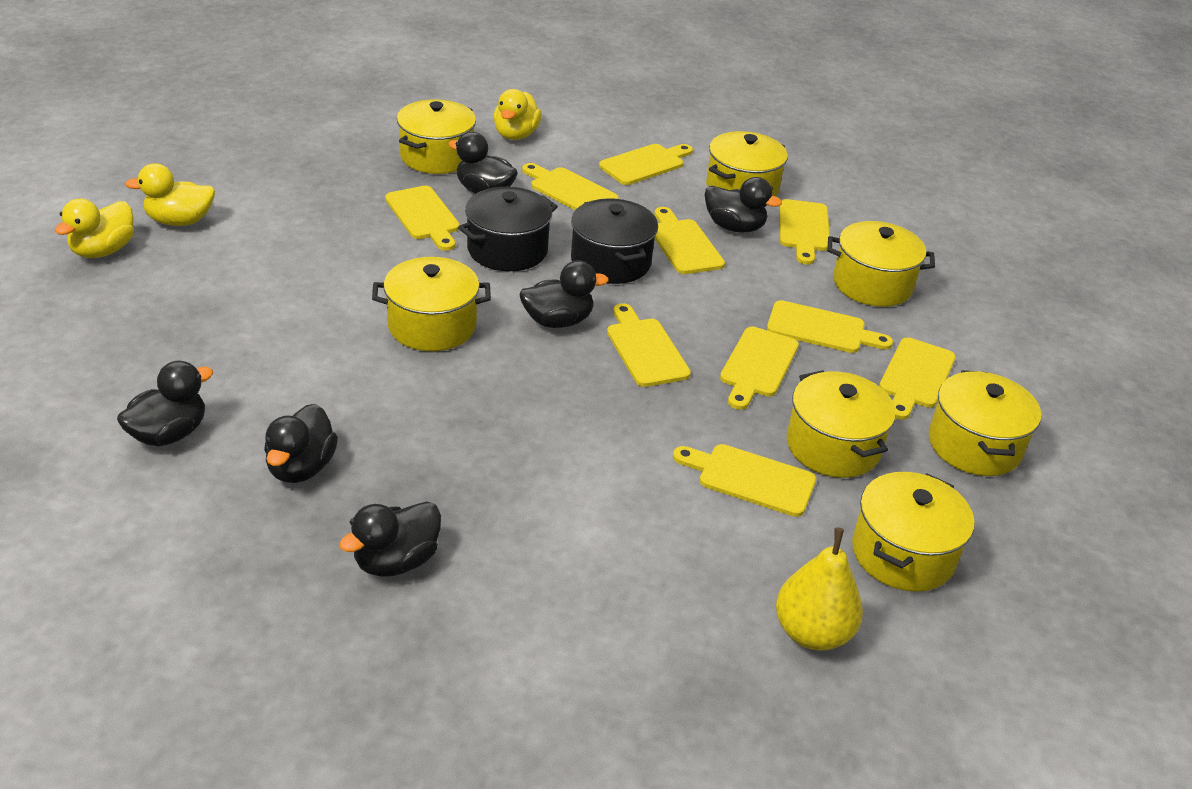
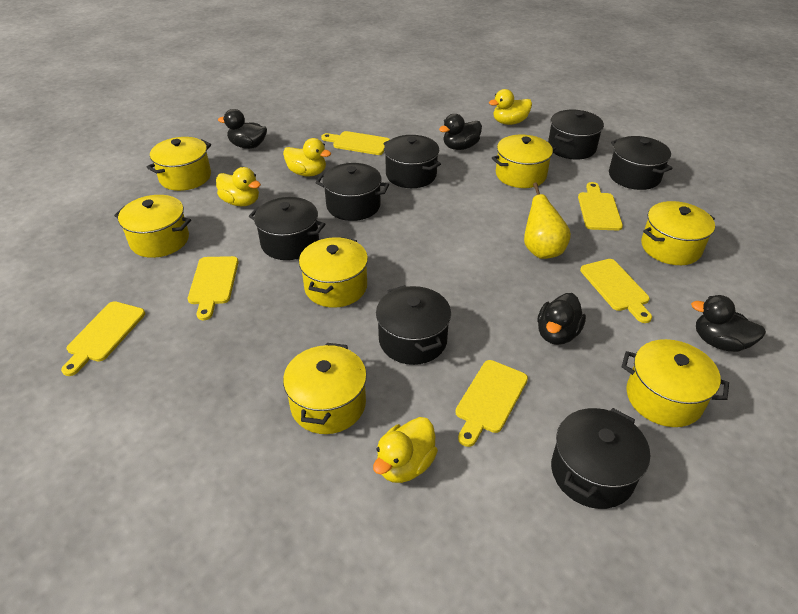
black duck: [117,361,213,446] [264,404,338,483] [339,501,441,577] [448,132,518,193] [520,260,609,328] [705,177,782,233] = 6 -> [218,109,267,149] [439,114,482,150] [537,293,586,345] [691,295,766,352] = 4
black pot: [458,187,558,271] [571,199,658,284] = 2 -> [249,197,325,260] [316,163,389,221] [376,285,451,365] [383,135,441,188] [548,110,604,160] [551,408,650,509] [609,136,672,190] = 7
yellow cutting board: [385,186,460,251] [522,163,619,210] [599,144,693,185] [607,303,691,387] [654,207,725,274] [673,444,816,517] [720,327,799,410] [767,300,893,353] [779,199,830,265] [879,337,956,420] = 10 -> [61,301,145,376] [188,256,239,320] [321,131,390,155] [455,360,528,447] [578,182,623,230] [580,259,652,323] = 6
yellow duck: [55,198,134,258] [125,163,215,226] [493,89,542,140] = 3 -> [216,167,261,206] [283,138,331,176] [373,417,438,483] [489,89,532,125] = 4

